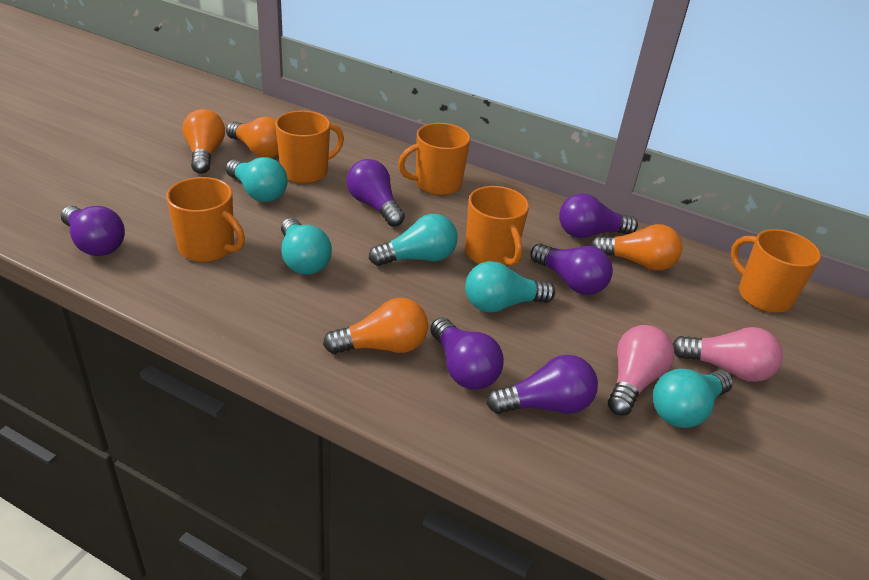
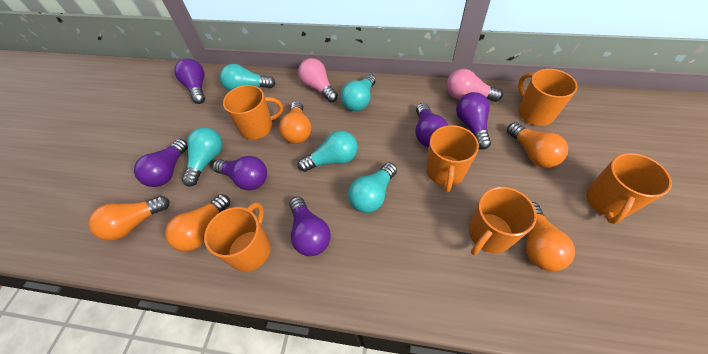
orange light bulb: [182,109,225,174] [226,116,279,158] [323,298,428,354] [590,224,682,271] = 4 -> [89,196,169,241] [165,194,230,251] [279,101,311,144] [507,122,568,168] [526,202,575,271] = 5
orange mug: [166,177,245,262] [275,110,344,184] [398,123,470,195] [465,186,529,266] [731,229,821,313] = 5 -> [204,202,271,272] [223,85,283,140] [426,125,479,193] [469,187,537,255] [518,69,578,126] [586,153,672,224] = 6

